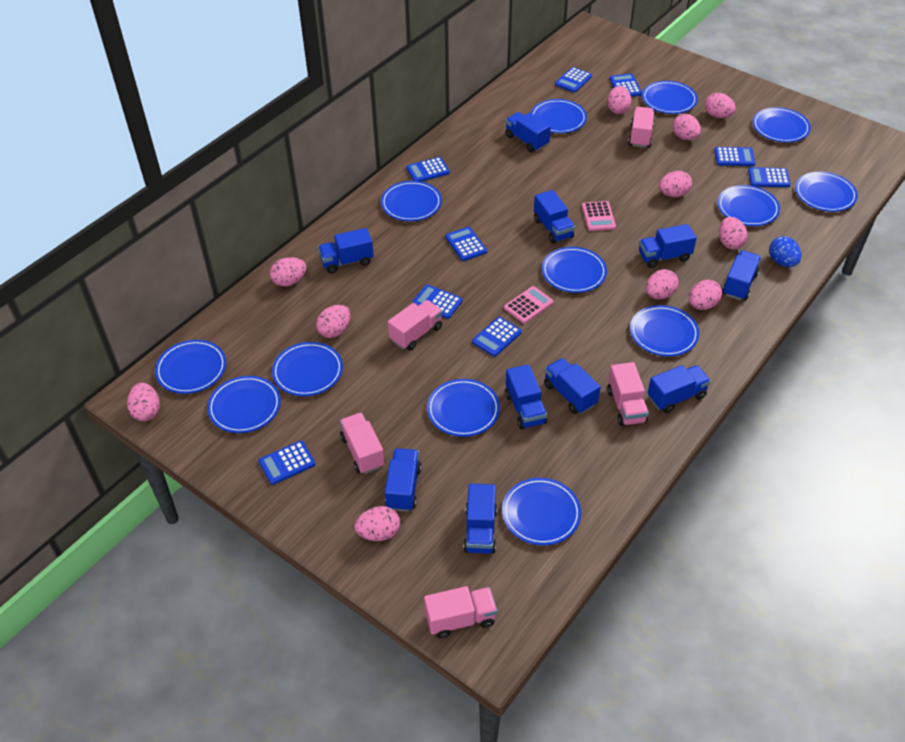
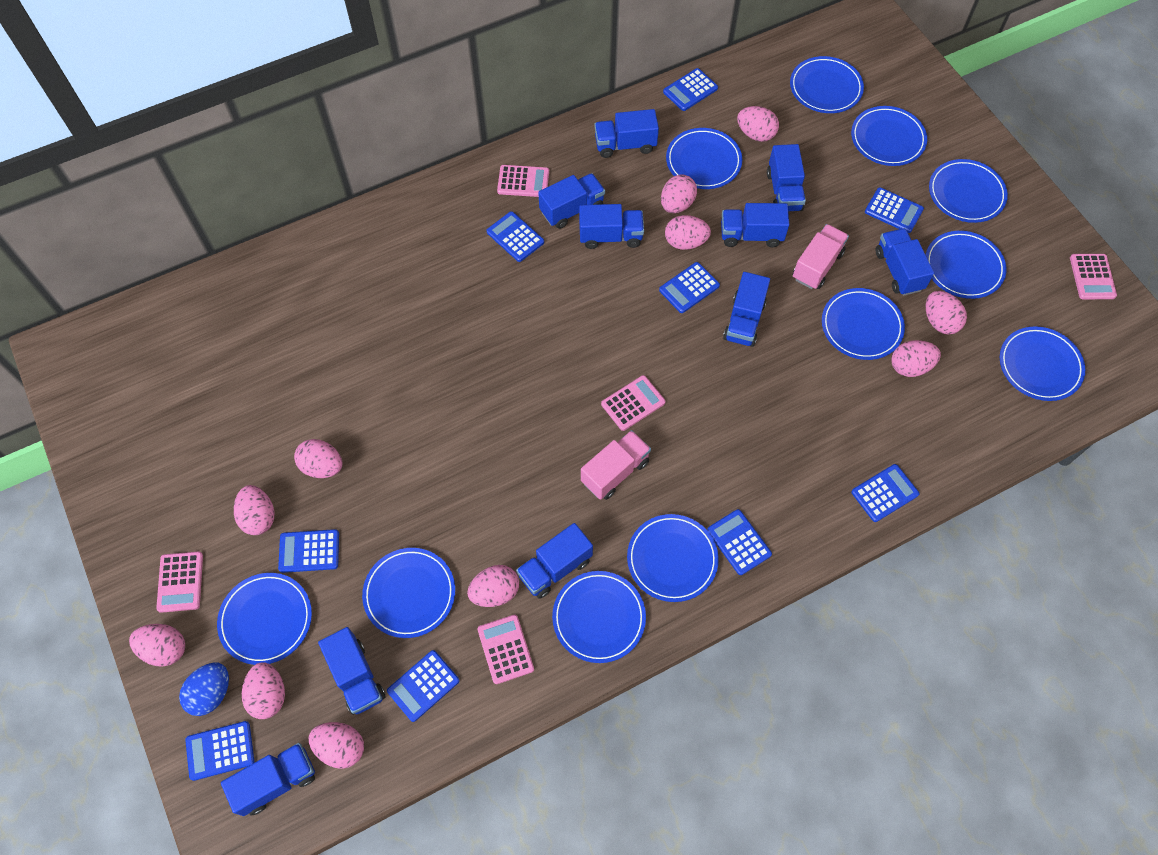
blue plate: [155,340,226,394] [207,376,281,433] [272,342,343,396] [381,181,442,221] [427,379,500,437] [502,478,581,545] [531,99,587,133] [542,247,607,293] [630,305,699,356] [642,81,698,114] [717,185,780,226] [752,107,811,142] [795,172,858,212] = 13 -> [217,573,312,665] [362,548,455,638] [552,571,646,663] [627,514,719,602] [666,128,742,189] [790,56,864,113] [822,288,905,360] [851,106,927,166] [926,231,1006,299] [929,159,1008,223] [1000,326,1085,401] = 11
pink calculator: [504,286,554,324] [582,201,616,231] = 2 -> [156,551,203,613] [477,615,534,684] [497,165,549,197] [601,375,666,431] [1070,254,1117,299] = 5
pink truck: [340,413,385,474] [388,300,443,351] [424,586,497,638] [607,362,649,426] [628,107,654,148] = 5 -> [581,430,651,500] [793,224,849,289] = 2

